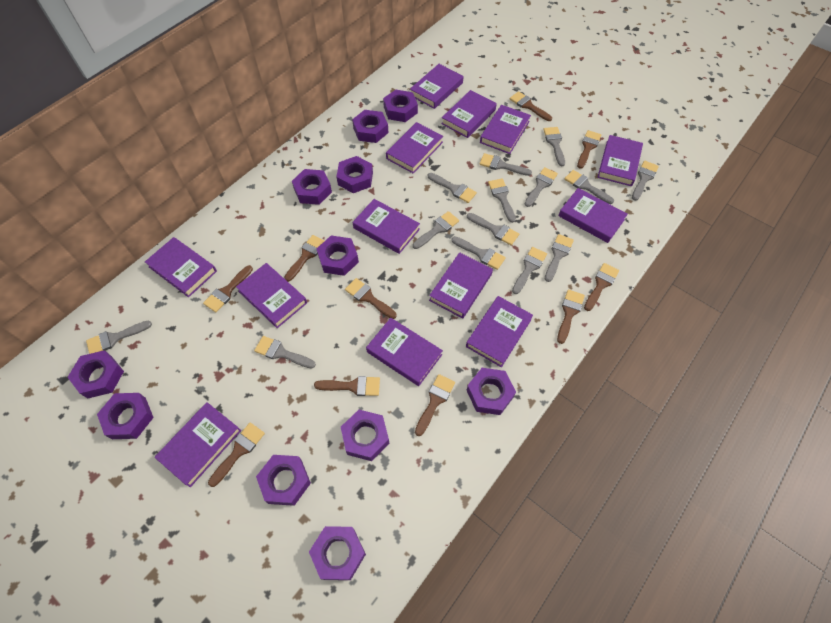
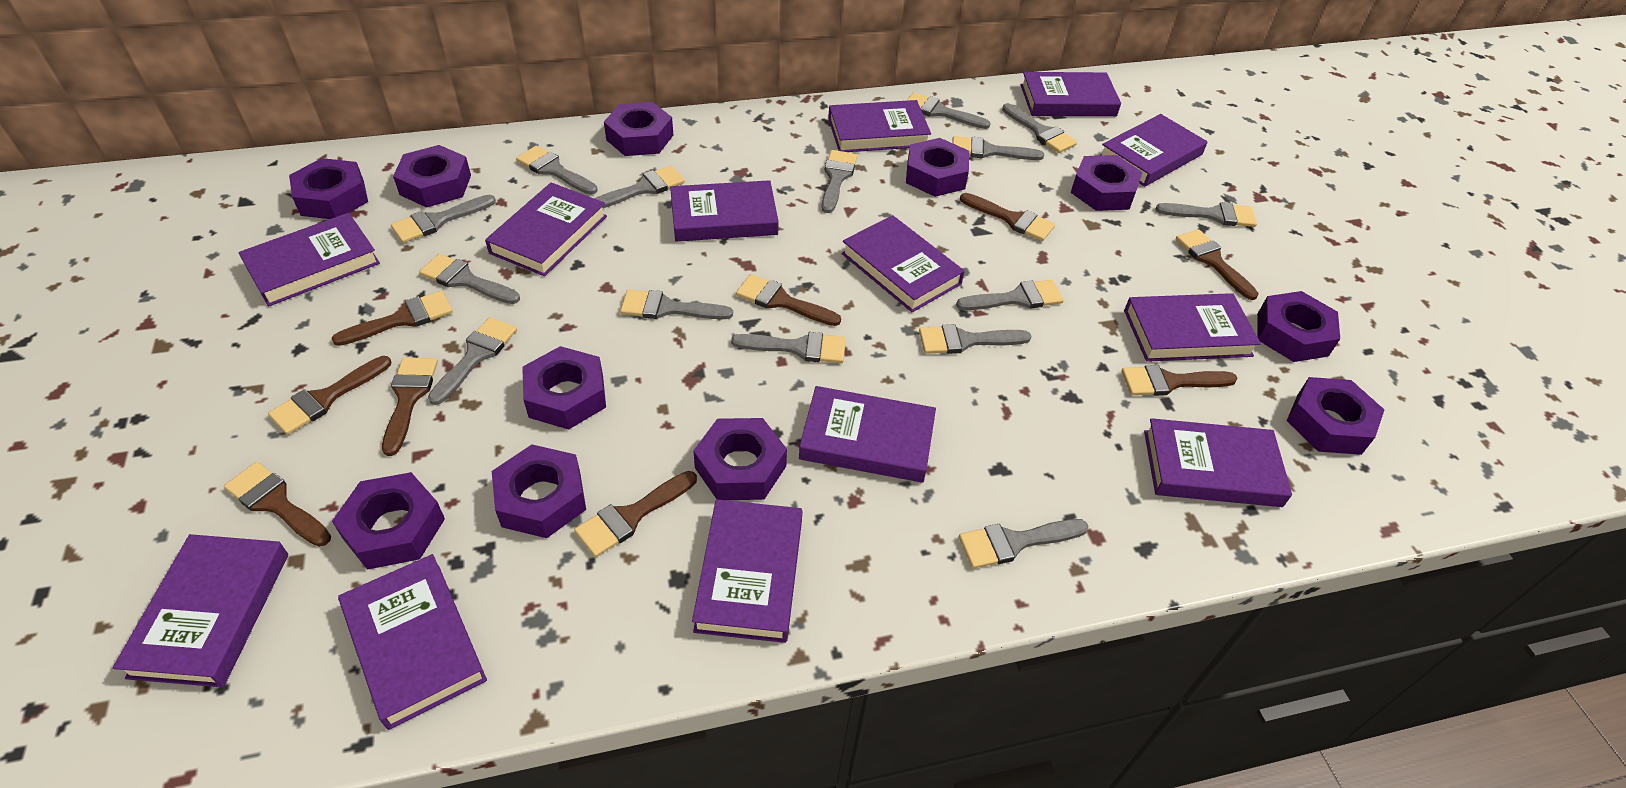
brown brush: [203,265,253,312] [208,423,265,487] [284,235,325,282] [314,376,380,396] [345,278,397,319] [415,374,455,436] [510,91,552,121] [557,290,585,344] [577,130,601,169] [584,263,619,311] = 10 -> [224,462,331,547] [268,356,391,435] [332,291,453,346] [382,358,438,456] [574,471,697,557] [736,274,841,326] [960,193,1055,241] [1122,365,1238,396] [1176,229,1259,300] = 9
grey brush: [86,321,152,354] [254,336,316,368] [413,211,459,249] [428,173,477,203] [451,236,506,270] [467,213,519,245] [479,153,532,176] [488,179,516,223] [512,247,547,294] [525,167,558,207] [543,127,565,166] [545,234,574,282] [564,170,614,204] [632,161,659,201] = 14 -> [391,195,496,243] [419,254,520,304] [428,317,517,405] [516,146,598,195] [594,166,685,208] [620,289,733,319] [731,332,846,363] [822,150,857,213] [907,93,991,129] [919,324,1032,354] [952,136,1044,160] [956,280,1064,310] [959,519,1088,568] [1002,103,1077,153] [1155,202,1257,227] = 15

